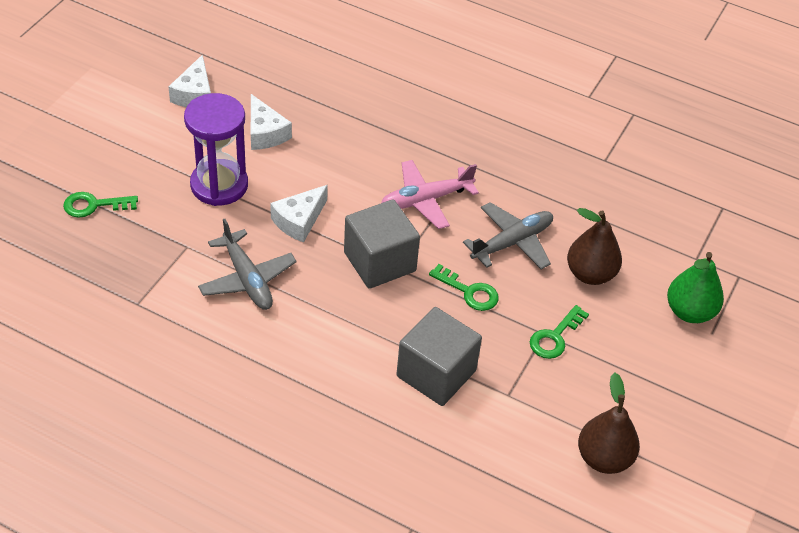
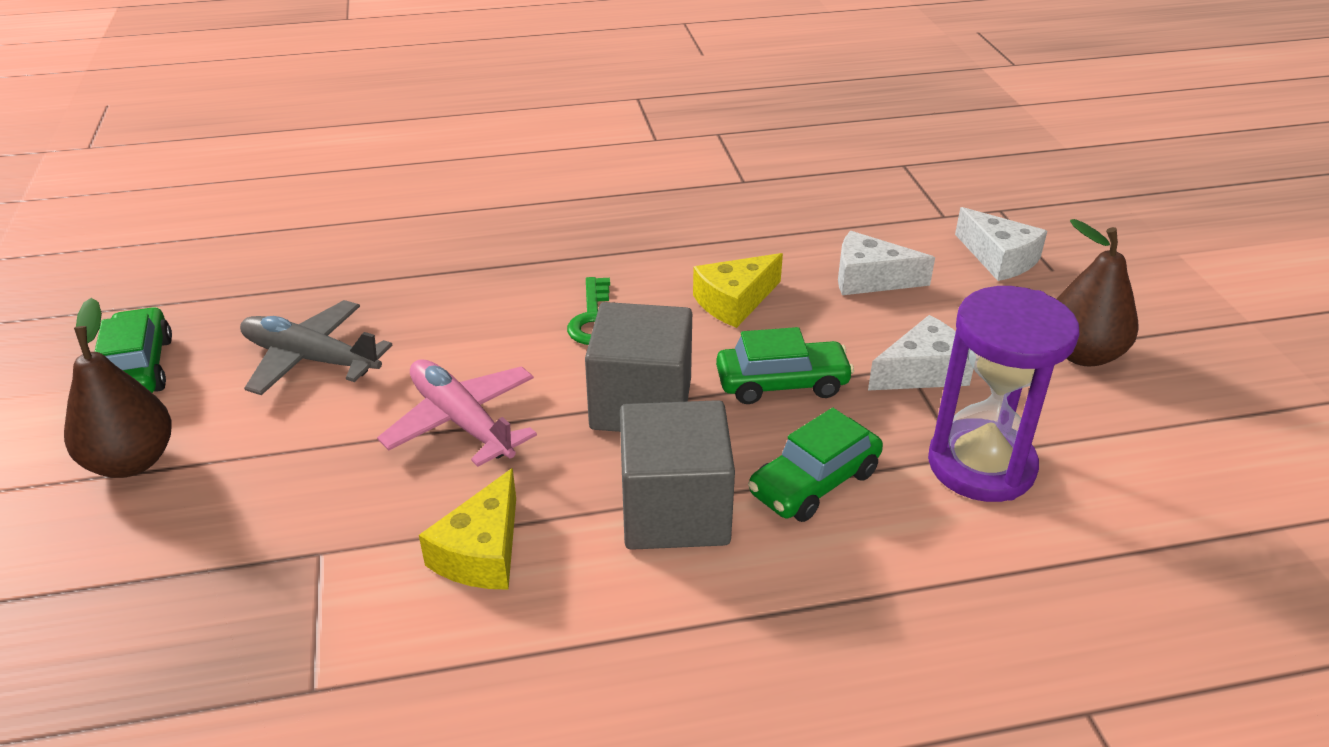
green car: none = 0 -> [94,307,172,393] [716,327,854,404] [748,408,883,522] = 3
green key: [63,192,138,218] [429,264,499,311] [530,305,589,359] = 3 -> [567,277,610,345] = 1
green pear: [667,252,724,323] = 1 -> none = 0
grey plane: [198,219,297,310] [463,202,553,269] = 2 -> [240,300,392,395] = 1
yellow cheese: none = 0 -> [419,468,516,590] [693,253,783,328] = 2

